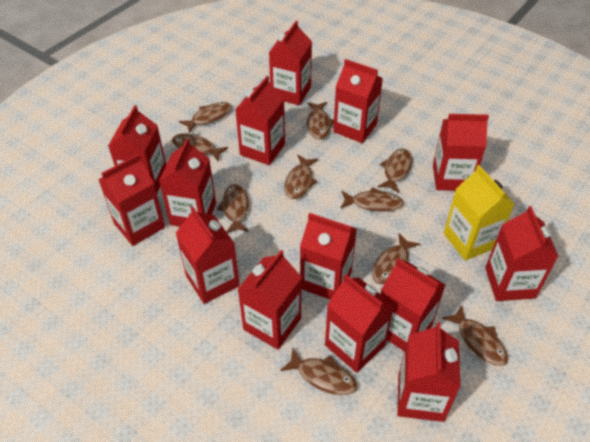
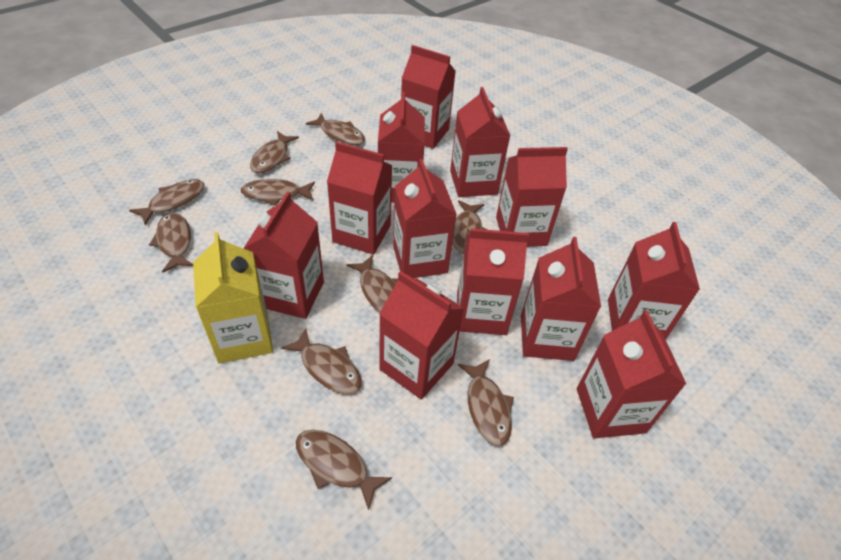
red carton: [98,154,165,246] [108,105,166,193] [159,138,216,227] [176,206,240,304] [235,76,285,165] [238,250,302,350] [269,20,312,105] [300,213,357,300] [325,274,395,373] [333,59,383,143] [381,258,445,352] [397,322,461,422] [433,114,489,191] [485,206,559,301] = 14 -> [244,191,324,319] [327,142,392,255] [378,92,425,203] [379,271,464,400] [393,159,457,278] [401,45,456,149] [450,87,510,197] [457,228,529,335] [496,147,568,247] [521,237,601,361] [577,310,686,438] [608,222,700,340] = 12

